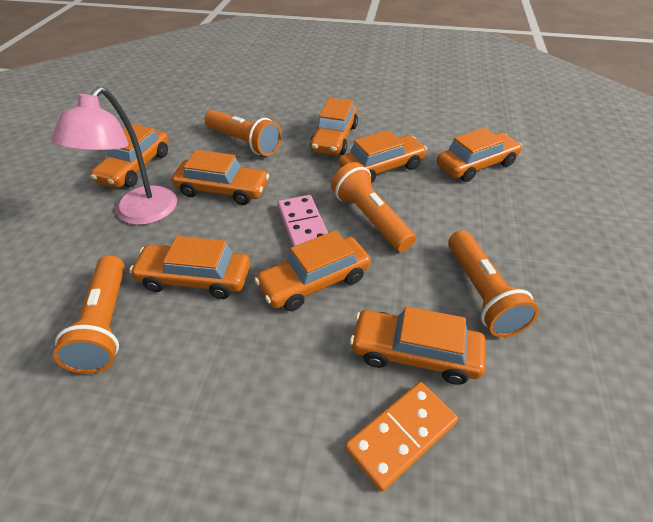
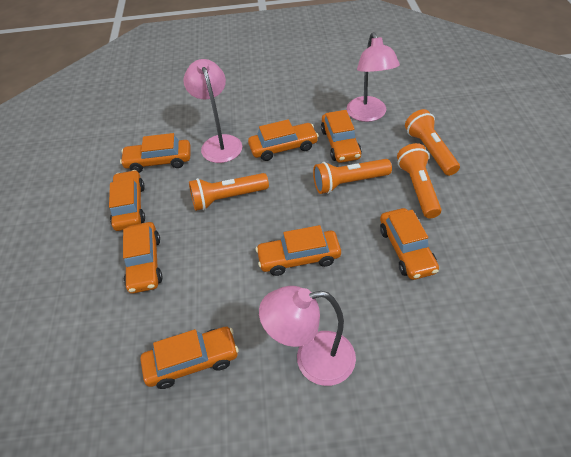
orange domino: [345,382,458,492] = 1 -> none = 0
pink domino: [277,195,328,247] = 1 -> none = 0
pink lamp: [52,86,177,225] = 1 -> [183,59,242,163] [259,286,356,386] [347,32,400,122] = 3

